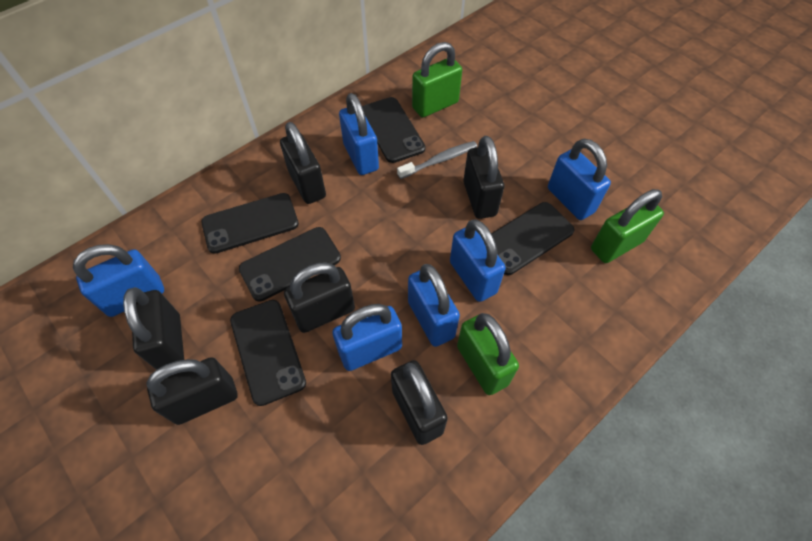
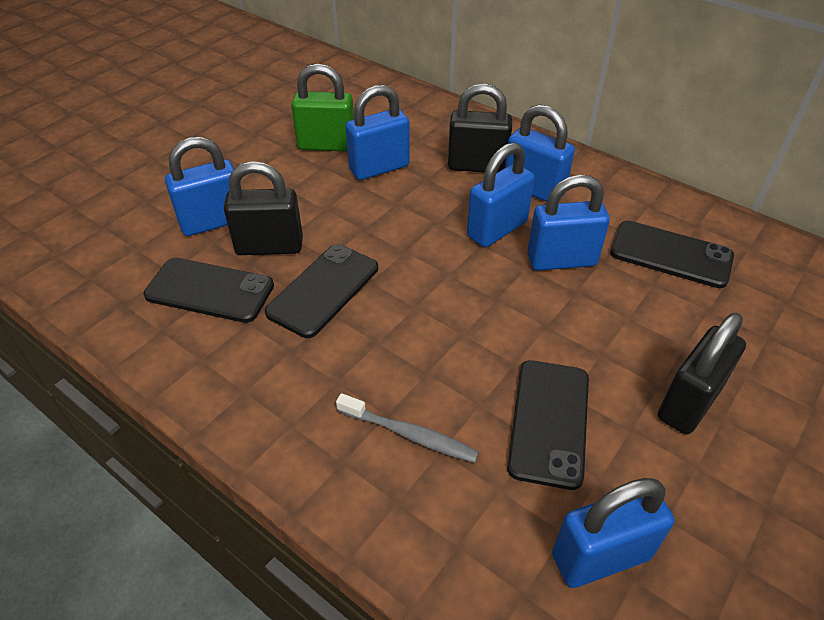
black padlock: [123,287,184,370] [146,357,238,425] [280,122,326,204] [284,262,355,333] [391,360,448,445] [463,136,504,219] = 6 -> [224,161,303,255] [448,83,512,173] [658,313,746,435] = 3
black phone: [201,193,299,254] [230,300,306,406] [239,227,341,301] [362,97,425,163] [491,202,574,275] = 5 -> [143,258,274,323] [265,244,378,338] [507,360,589,490] [610,221,734,288] = 4
green padlock: [412,42,462,118] [457,313,519,395] [591,189,664,263] = 3 -> [291,63,354,152] = 1

